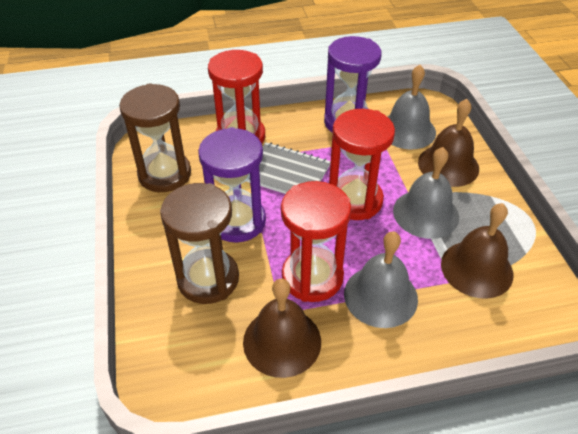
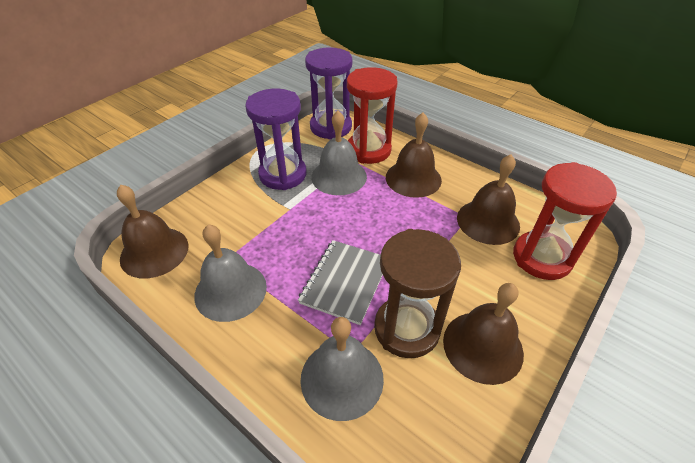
brown bell: [243,278,321,378] [418,99,479,187] [441,203,513,299] = 3 -> [117,185,189,278] [386,113,442,198] [443,283,524,385] [457,154,520,245] = 4
brown hourglass: [119,83,191,192] [160,183,239,304] = 2 -> [374,229,461,358] = 1
red hourglass: [208,50,265,143] [281,181,352,302] [329,109,395,220] = 3 -> [347,67,398,164] [513,162,617,280] = 2

